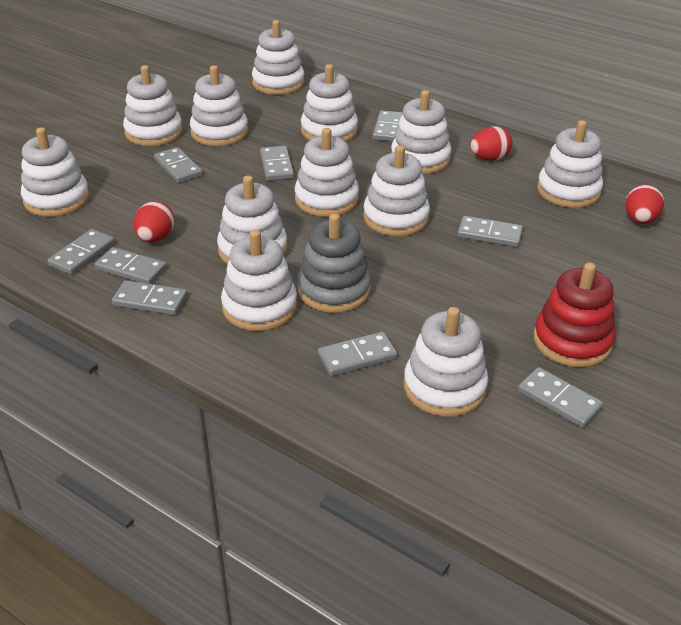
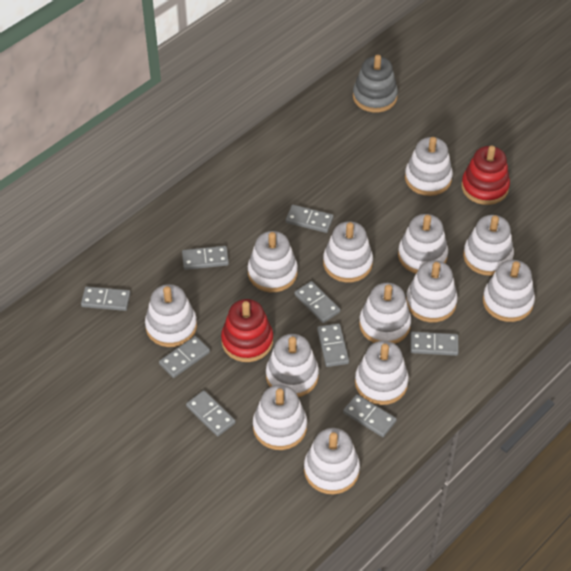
red egg: [134,201,175,242] [471,126,513,161] [625,184,664,224] = 3 -> none = 0
red stacking toy: [533,263,616,367] = 1 -> [221,299,273,362] [461,146,510,205] = 2
white stacking toy: [21,127,89,217] [123,65,183,146] [190,65,248,146] [217,175,288,265] [221,230,297,331] [252,20,305,95] [295,128,359,217] [301,64,358,142] [363,145,430,236] [391,90,451,174] [404,307,488,417] [537,120,603,208] = 12 -> [145,284,197,347] [248,231,298,292] [253,385,307,450] [266,334,319,397] [304,428,360,494] [323,221,373,283] [355,341,409,405] [359,283,411,344] [398,214,448,274] [405,137,453,196] [406,260,458,322] [463,215,514,276] [483,260,535,322] = 13

